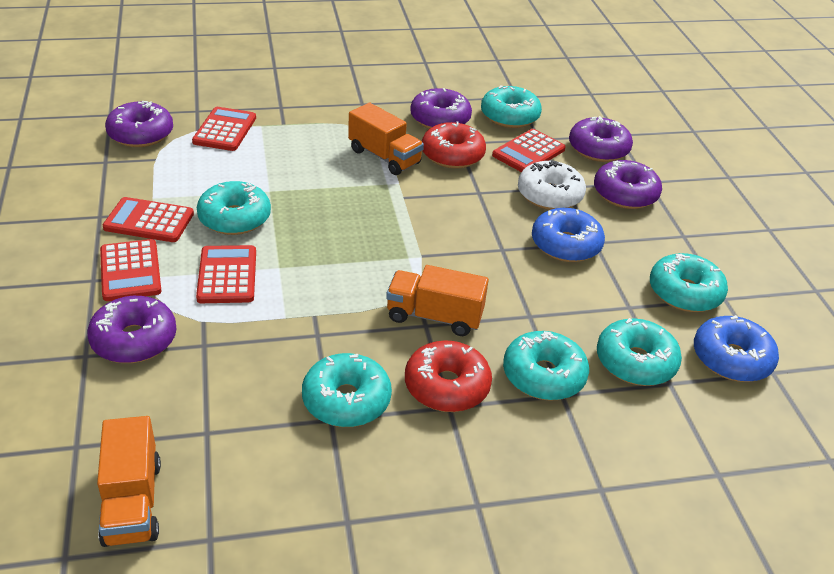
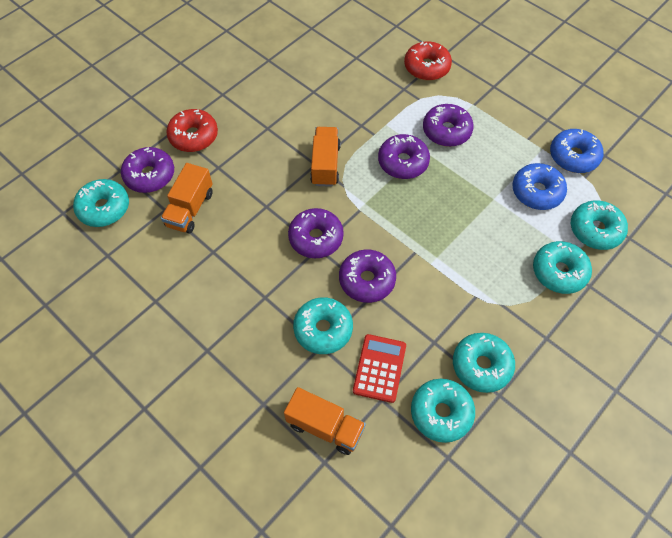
red calculator: [100,239,161,301] [103,197,194,242] [192,107,256,151] [196,245,256,303] [492,129,566,172] = 5 -> [353,334,406,403] = 1
white donut: [518,160,586,210] = 1 -> none = 0

